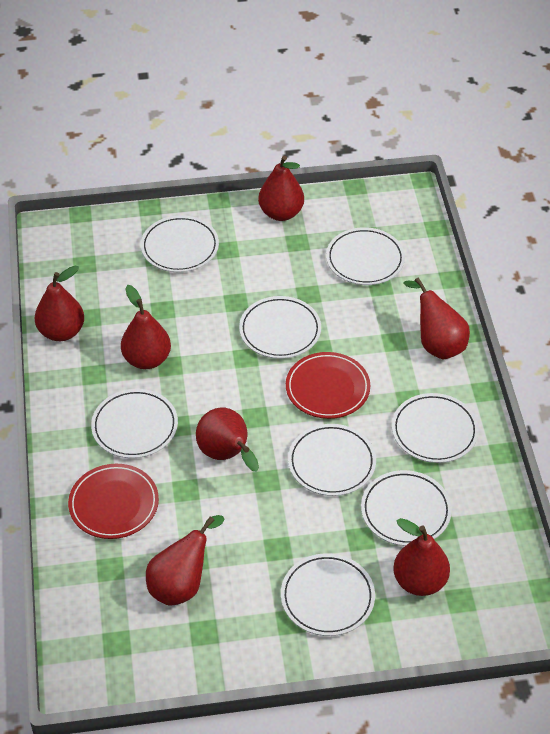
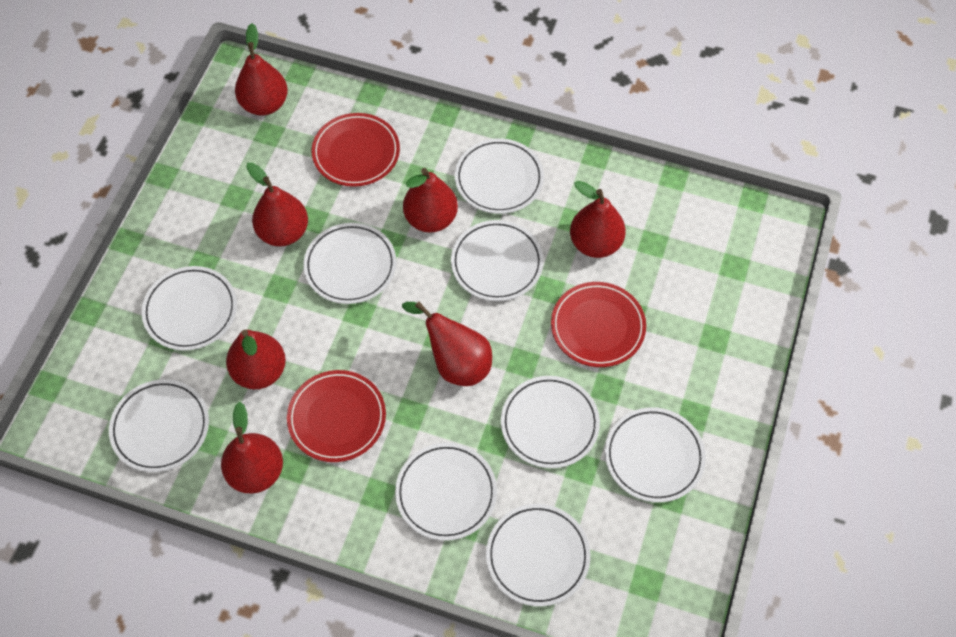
red plate: [68,464,159,539] [286,352,370,419] = 2 -> [287,370,386,462] [312,113,400,187] [551,282,646,367] = 3
white plate: [91,389,178,458] [141,215,219,272] [239,296,321,359] [281,553,375,636] [288,424,376,496] [326,227,405,285] [361,470,452,546] [392,393,479,463] = 8 -> [109,379,209,472] [142,266,237,351] [304,223,396,304] [395,443,497,541] [451,220,544,301] [455,138,544,214] [486,504,591,606] [501,376,600,468] [605,407,706,502] = 9

